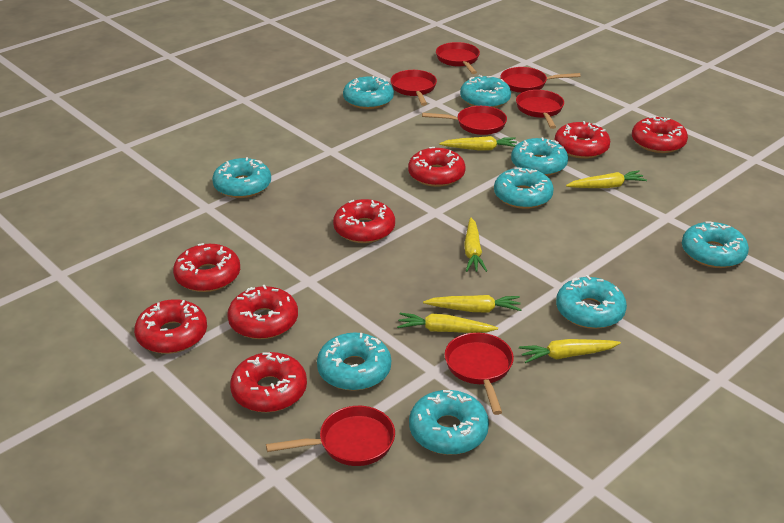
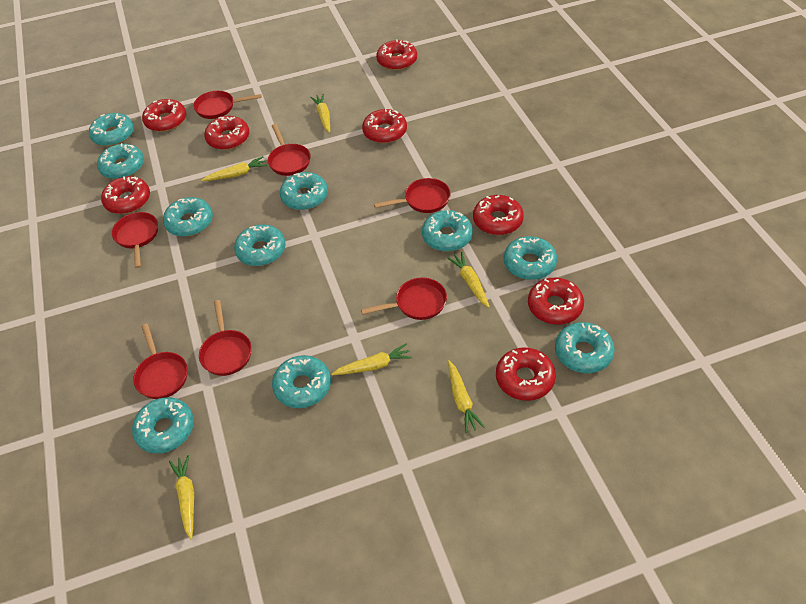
turquoise donut: [212,157,271,198] [317,333,391,391] [343,76,394,109] [409,390,489,455] [460,75,511,108] [494,167,554,209] [511,137,568,176] [556,275,627,329] [682,222,749,268] = 9 -> [89,113,134,146] [97,143,144,179] [132,397,194,454] [163,197,213,237] [234,224,286,266] [272,355,331,408] [279,172,328,210] [422,210,473,252] [504,236,557,280] [555,322,615,373] = 10

